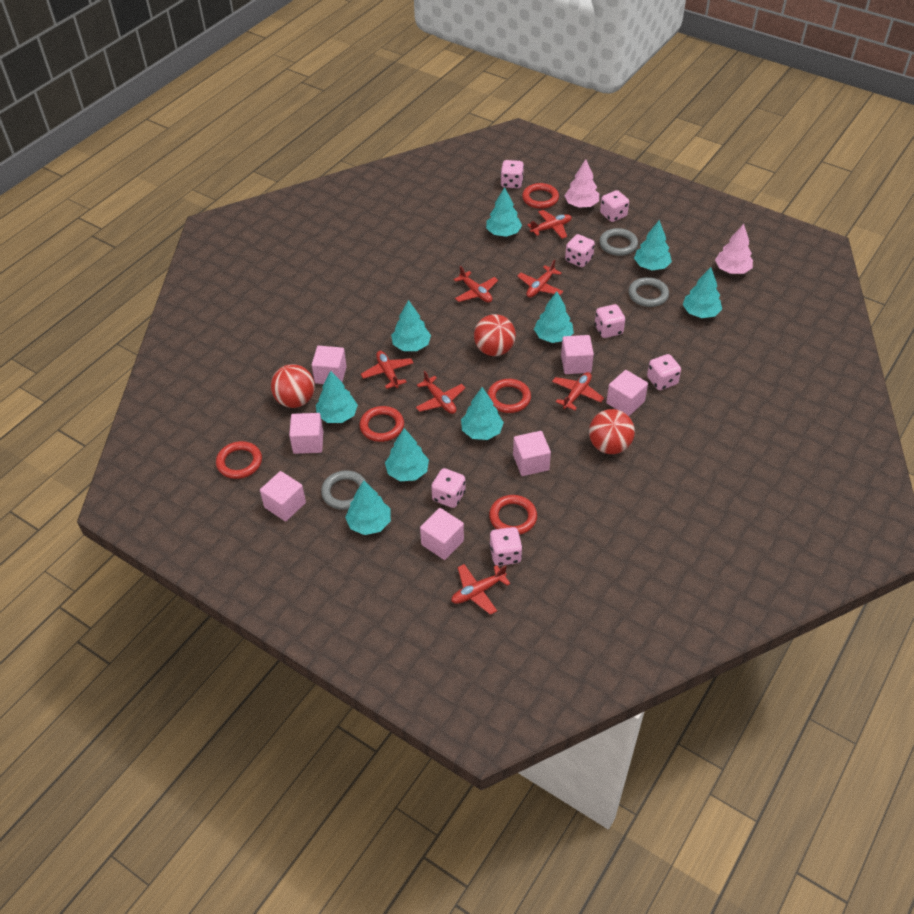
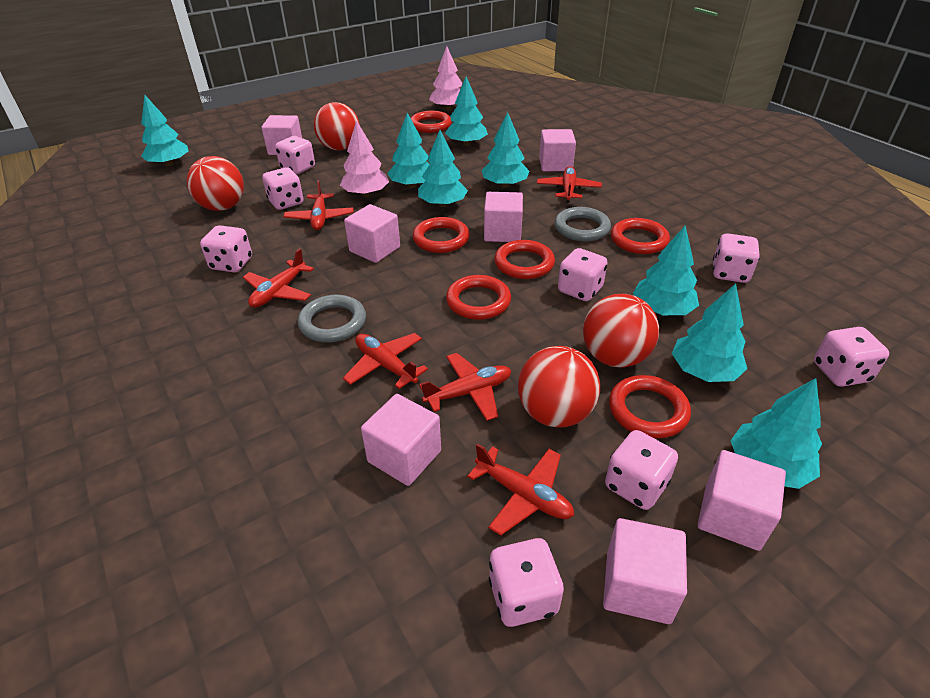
grey ring: [321,470,367,510] [599,228,638,256] [628,277,669,307] = 3 -> [298,295,366,342] [554,207,611,241] = 2
pink dice: [431,468,466,508] [489,527,522,566] [501,160,524,188] [565,234,595,267] [595,304,625,338] [600,190,629,222] [647,354,681,390] = 7 -> [200,225,252,272] [262,167,304,210] [275,136,315,174] [489,538,564,627] [558,248,608,301] [605,430,678,510] [713,233,760,283] [814,327,889,387] = 8
red ball: [271,364,315,408] [474,314,516,356] [589,409,635,454] = 3 -> [187,156,244,211] [314,102,360,150] [518,346,600,428] [583,294,659,367] = 4
red plane: [361,351,414,389] [416,371,465,414] [451,564,511,615] [454,266,498,303] [517,260,563,298] [527,210,572,239] [552,372,604,410] = 7 -> [243,249,314,308] [284,180,354,230] [343,333,428,389] [419,353,511,421] [467,443,574,536] [537,166,602,203] = 6
red ring: [216,441,262,479] [359,406,404,442] [487,379,531,413] [489,495,537,535] [522,183,559,209] = 5 -> [411,111,452,133] [413,217,470,253] [446,275,511,320] [494,240,555,279] [609,375,691,438] [611,218,670,254] = 6
turquoise tree: [316,371,358,423] [345,480,391,535] [385,428,429,481] [391,300,431,351] [461,387,504,440] [486,187,522,237] [534,291,574,343] [634,220,672,270] [683,267,722,318] = 9 -> [141,94,189,166] [387,113,429,188] [418,130,468,207] [445,76,488,146] [481,112,529,188] [633,225,699,315] [672,284,747,382] [730,378,822,489] = 8

